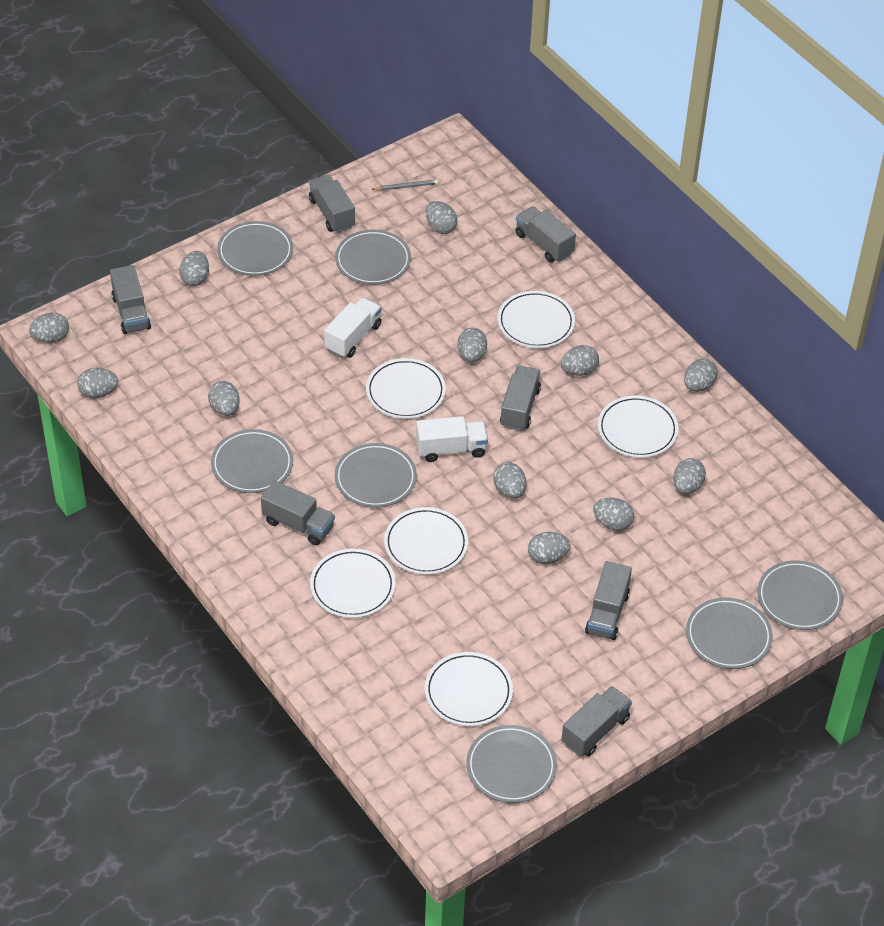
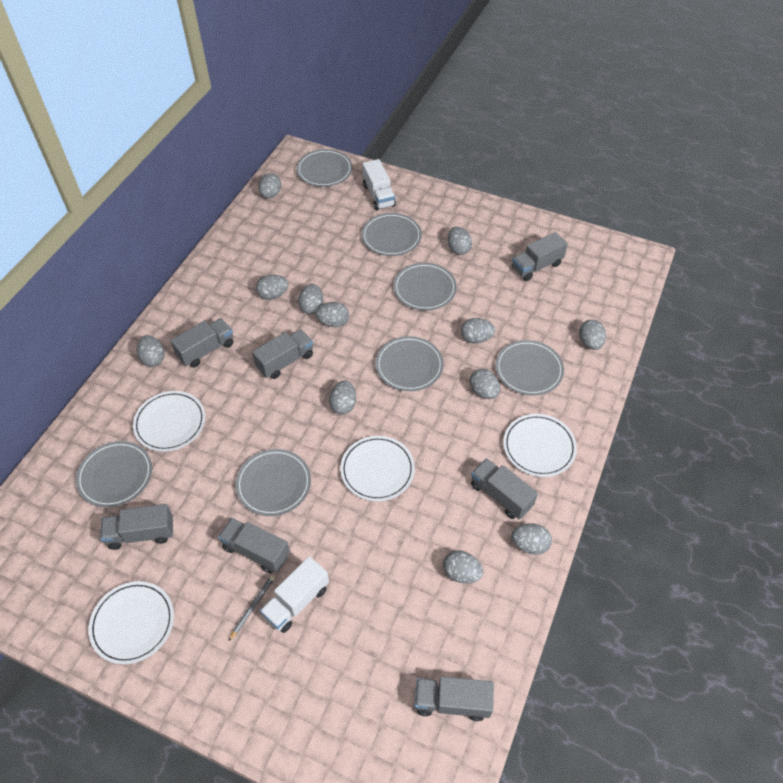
white plate: [310,548,396,618] [366,358,446,419] [384,507,468,575] [425,652,513,726] [498,291,575,348] [598,396,679,458] = 6 -> [89,581,174,664] [133,391,205,452] [340,436,415,501] [503,414,577,477] = 4

